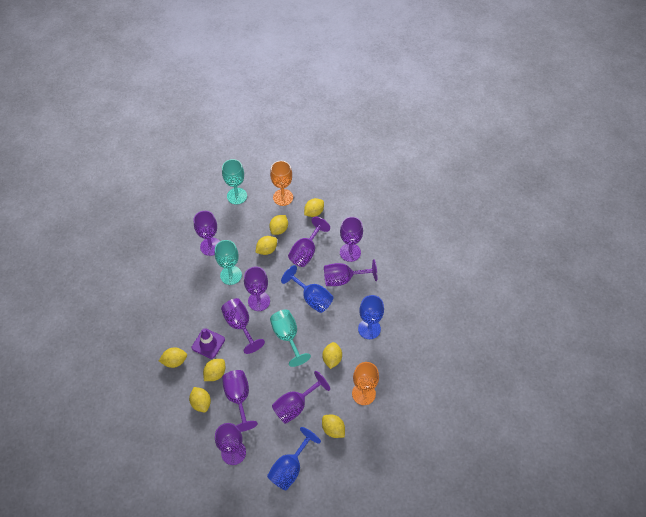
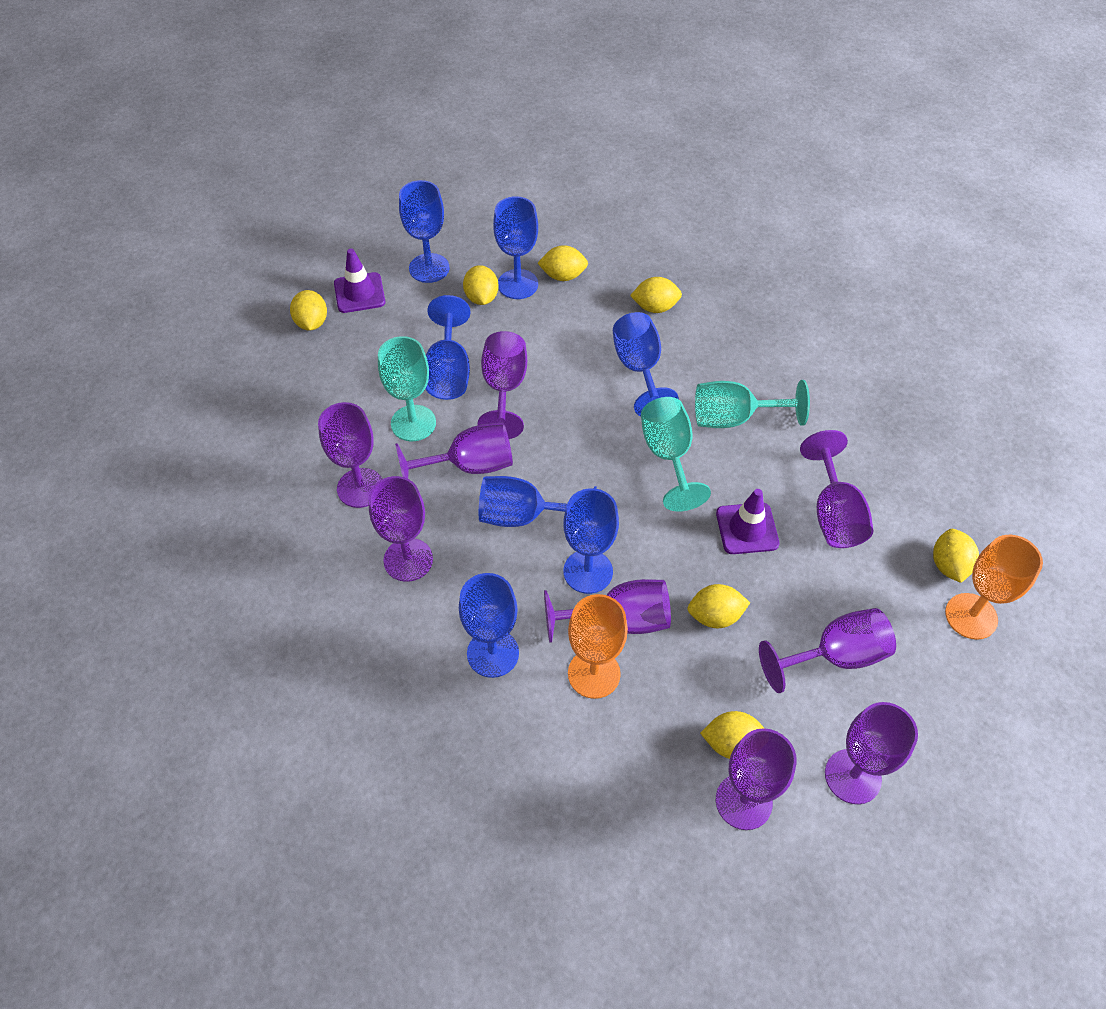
blue goblet: [267,427,321,491] [281,265,333,313] [358,295,384,339] = 3 -> [399,180,449,283] [425,295,470,400] [459,573,519,678] [479,476,597,527] [493,196,538,299] [563,488,619,594] [613,312,679,417] = 7
purple traffic cone: [192,328,225,359] = 1 -> [334,249,386,313] [716,489,779,554] = 2
yellow lemon: [159,347,187,368] [189,387,211,412] [203,359,225,381] [255,236,277,255] [269,215,288,235] [304,198,324,217] [322,342,342,369] [322,414,345,438] = 8 -> [290,290,327,330] [463,265,499,305] [538,245,588,281] [630,277,682,313] [687,584,750,628] [700,711,764,759] [933,529,979,583] = 7

